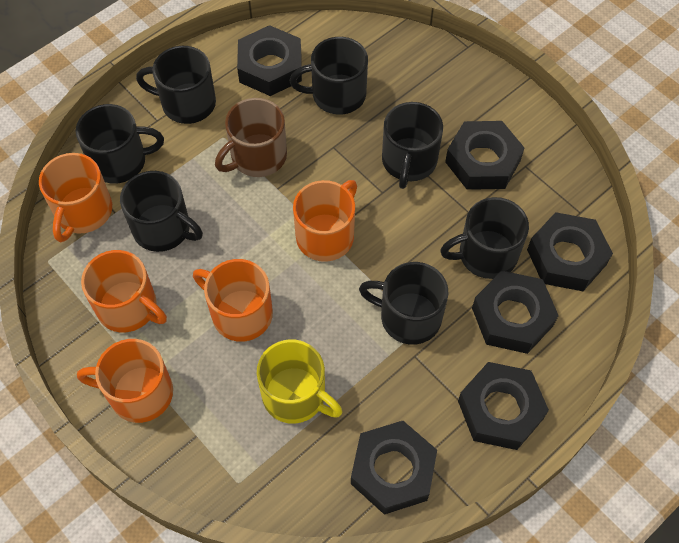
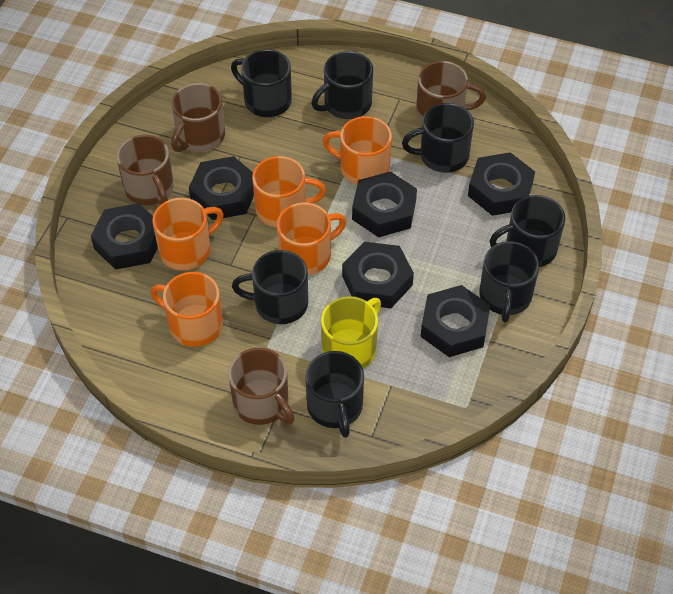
brown mug: [215,98,287,177] = 1 -> [117,135,174,205] [171,83,225,152] [228,348,295,425] [416,61,486,123] = 4

